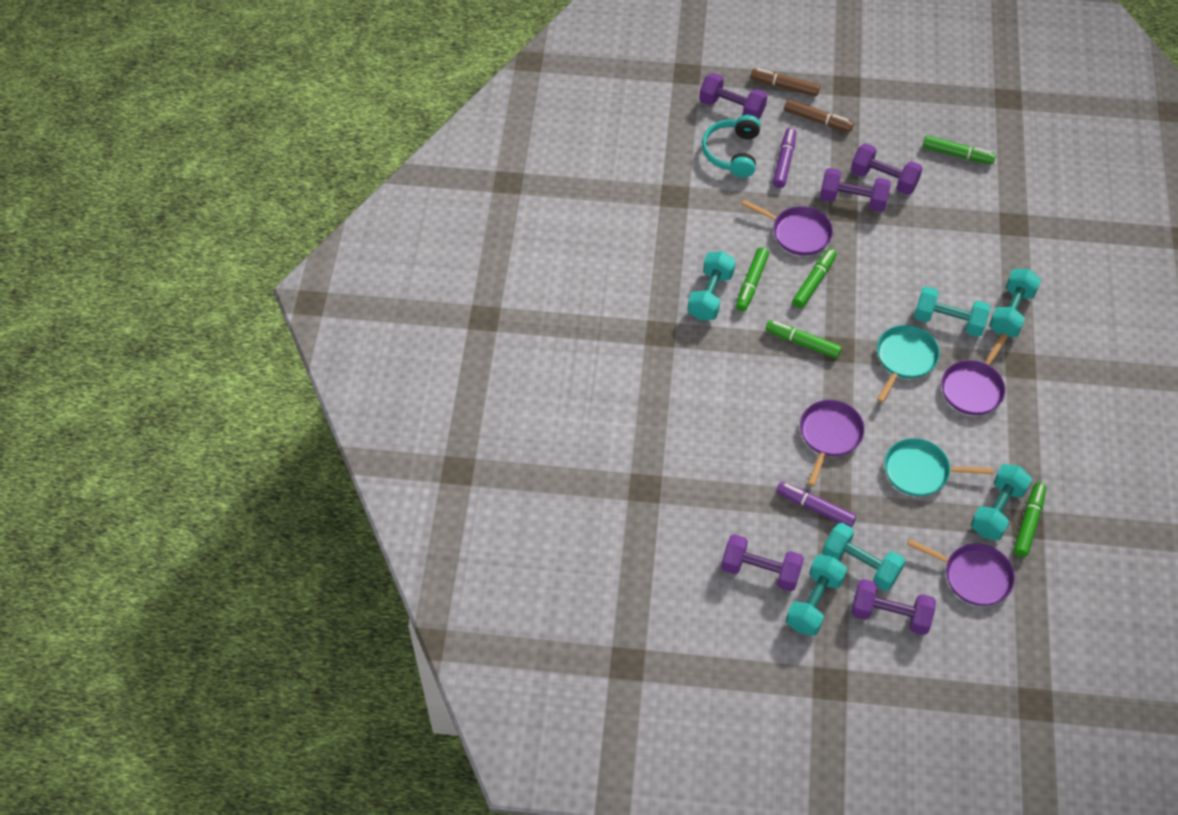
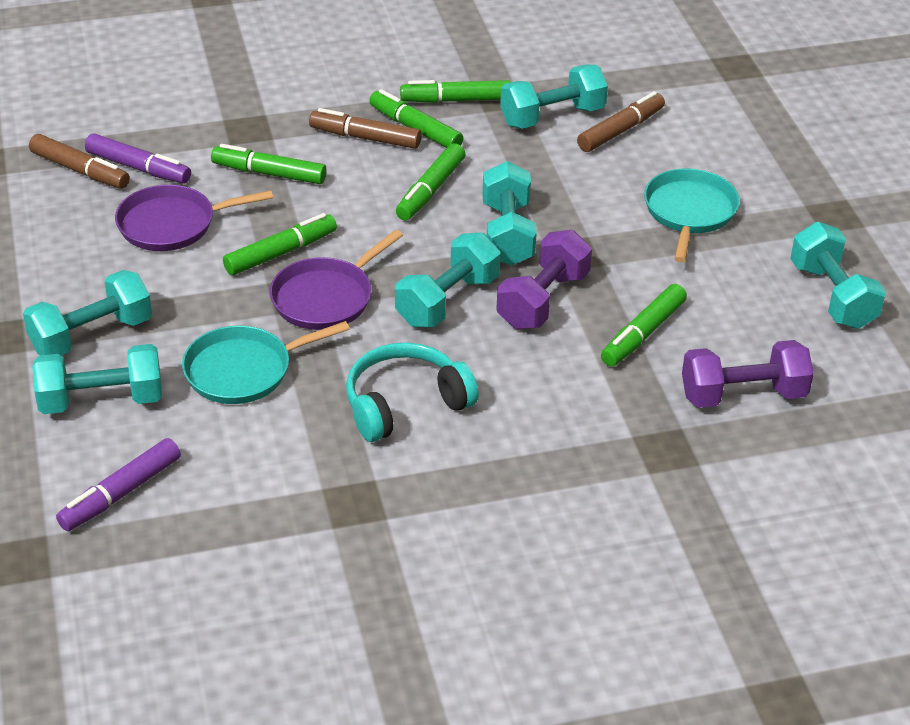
brown marker: [750,68,820,97] [784,99,854,132] = 2 -> [29,134,130,189] [309,108,421,149] [577,91,665,152] = 3
green marker: [736,247,769,311] [766,320,842,358] [792,249,837,308] [923,136,996,164] [1014,482,1047,557] = 5 -> [211,144,327,184] [223,213,337,275] [369,89,463,148] [396,143,465,221] [400,80,511,103] [601,284,687,366] = 6
purple dumbbell: [699,73,767,119] [721,534,804,592] [820,168,891,212] [851,143,923,195] [851,579,936,635] = 5 -> [496,230,592,329] [682,340,814,408] = 2
purple pan: [741,200,833,256] [800,400,865,486] [907,539,1015,606] [941,333,1008,415] = 4 -> [115,185,273,251] [270,230,403,330] = 2

